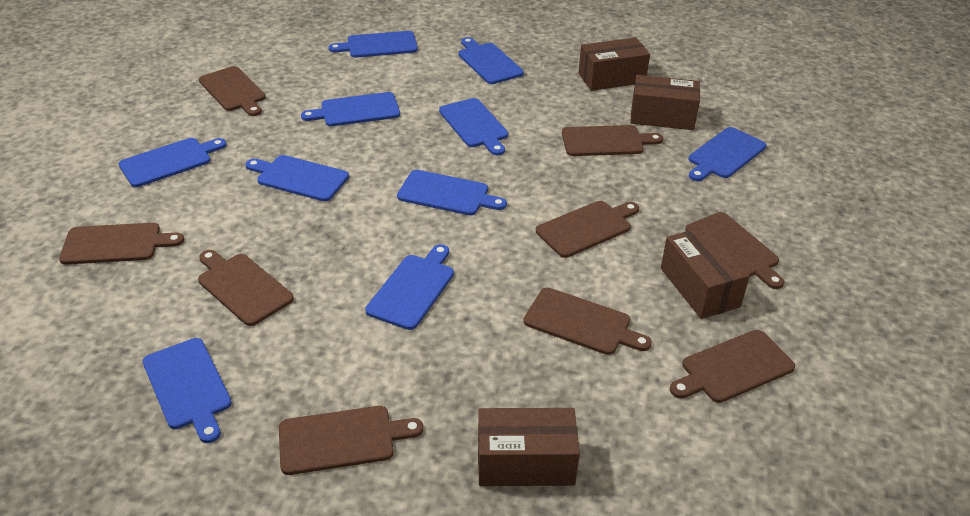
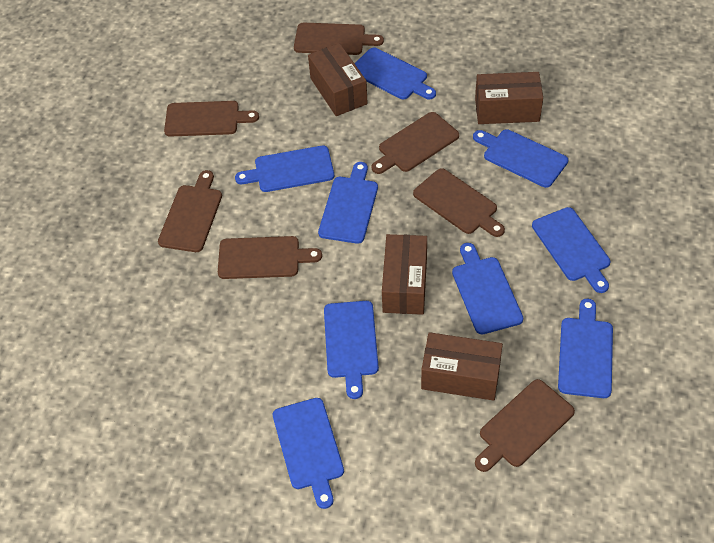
blue cutting board: [119,138,227,187] [143,338,232,443] [245,155,349,201] [301,92,400,126] [329,31,418,58] [365,244,454,330] [397,170,507,215] [439,98,508,155] [459,37,524,84] [689,127,767,181] = 10 -> [235,145,334,192] [273,398,344,509] [318,162,378,244] [324,301,379,399] [355,48,436,99] [452,243,523,335] [473,129,568,188] [532,207,610,293] [558,299,613,398] = 9
brown cutting board: [59,223,184,265] [198,250,294,326] [199,66,266,116] [279,406,423,475] [523,288,652,355] [536,201,639,258] [562,125,663,156] [670,330,795,403] [685,212,784,289] = 9 -> [158,170,222,252] [164,101,259,137] [218,236,322,279] [294,22,384,55] [372,112,459,174] [413,168,505,237] [475,379,575,472] = 7

